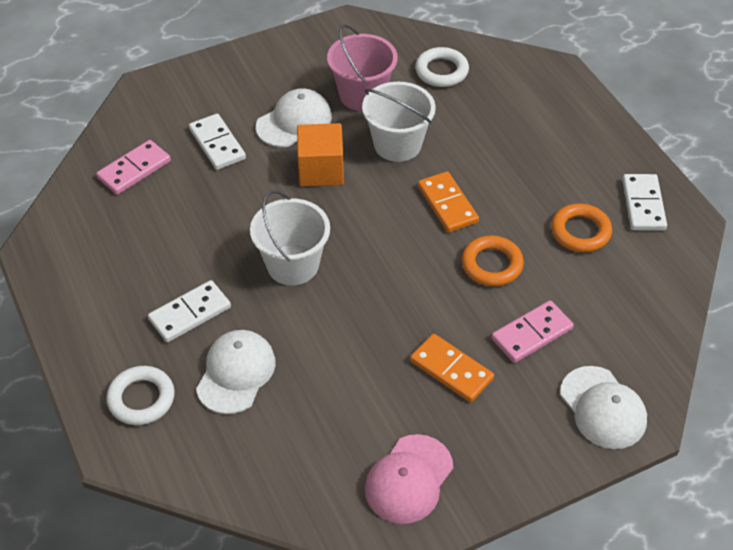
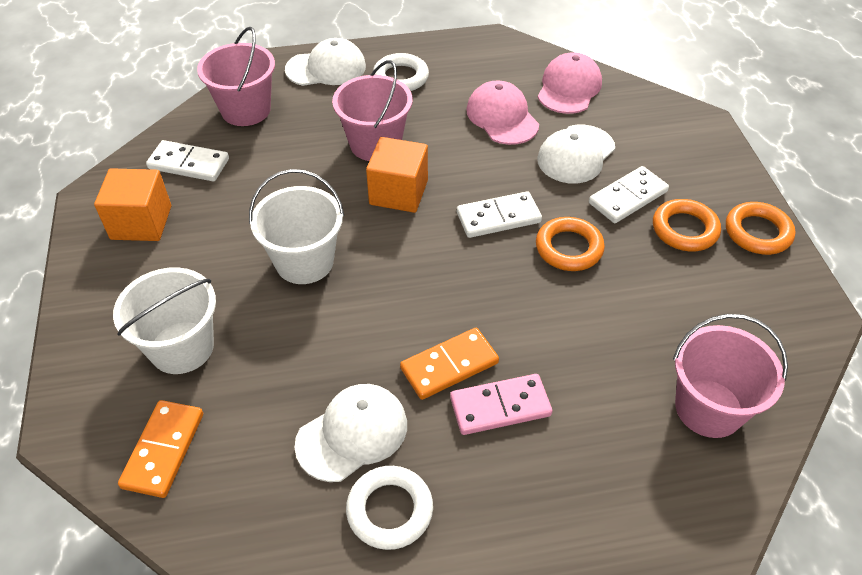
orange cube: [297,123,344,186] = 1 -> [94,168,171,241] [366,137,428,213] = 2
orange ring: [462,236,524,286] [551,203,612,252] = 2 -> [536,217,605,271] [653,199,721,251] [726,202,795,255] = 3
pink bucket: [327,24,398,111] = 1 -> [197,27,275,126] [332,60,413,161] [673,314,788,438] = 3
pink cap: [365,434,453,524] = 1 -> [466,81,539,145] [538,52,602,114] = 2
pink domino: [96,140,171,195] [492,300,574,363] = 2 -> [450,374,552,435] = 1

